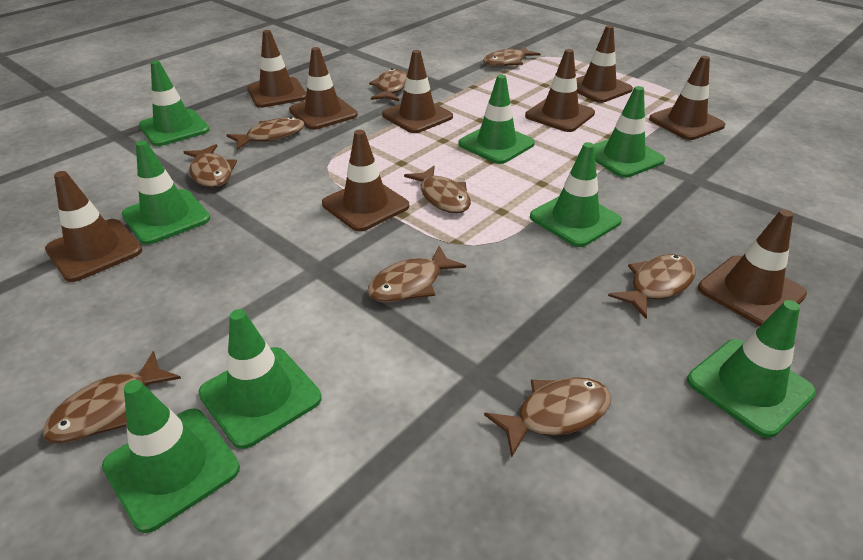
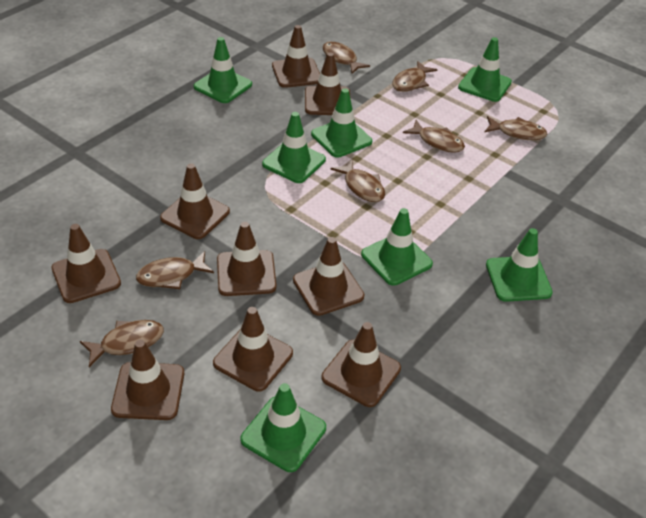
brown fish: [42,351,181,443] [184,144,237,188] [227,117,305,150] [367,246,466,303] [369,69,407,101] [404,166,471,213] [483,46,541,67] [484,377,611,457] [608,254,695,319] = 9 -> [80,320,164,367] [136,251,214,289] [323,42,370,74] [330,159,385,202] [392,61,437,92] [403,120,465,153] [485,116,547,140] = 7
green traffic cone: [102,380,240,533] [122,140,210,245] [139,61,210,146] [198,309,322,449] [458,75,535,164] [530,142,622,247] [594,86,665,178] [687,300,816,438] = 8 -> [194,37,252,103] [240,383,326,472] [262,112,326,183] [311,88,372,158] [361,208,433,286] [458,37,512,102] [486,228,553,302] = 7

